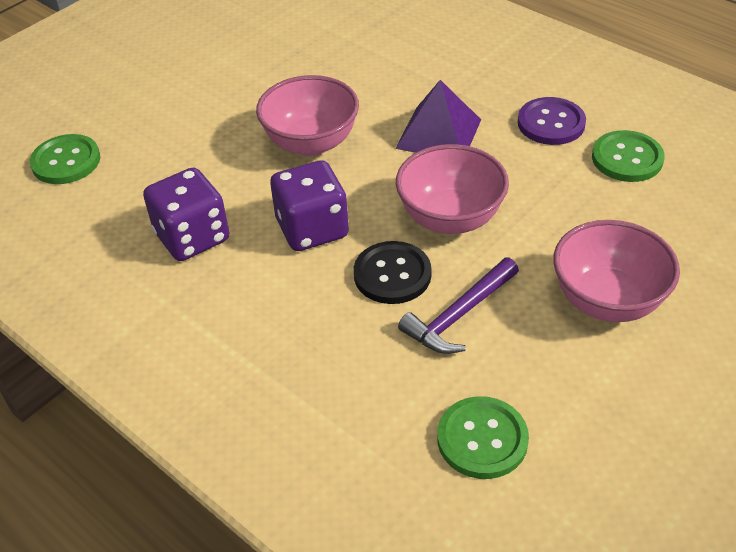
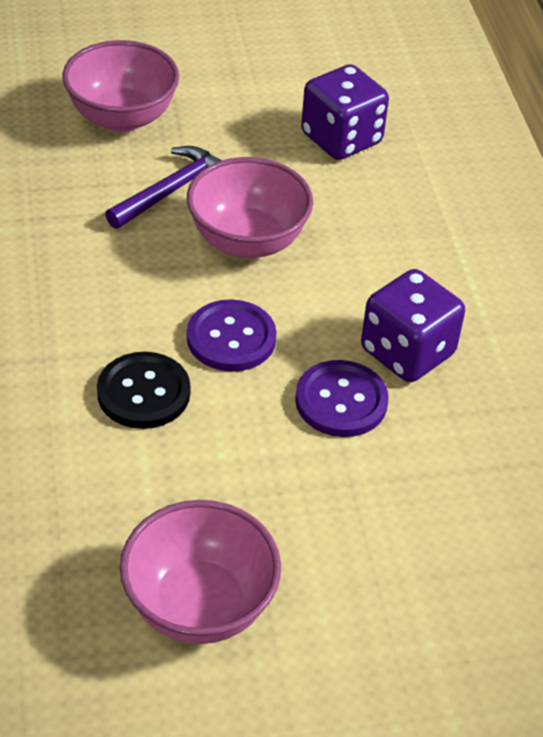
green button: [30,134,100,184] [437,396,529,479] [592,130,665,182] = 3 -> none = 0
purple button: [518,97,586,145] = 1 -> [187,299,276,372] [295,360,389,437] = 2
purple pyramid: [395,80,481,153] = 1 -> none = 0

